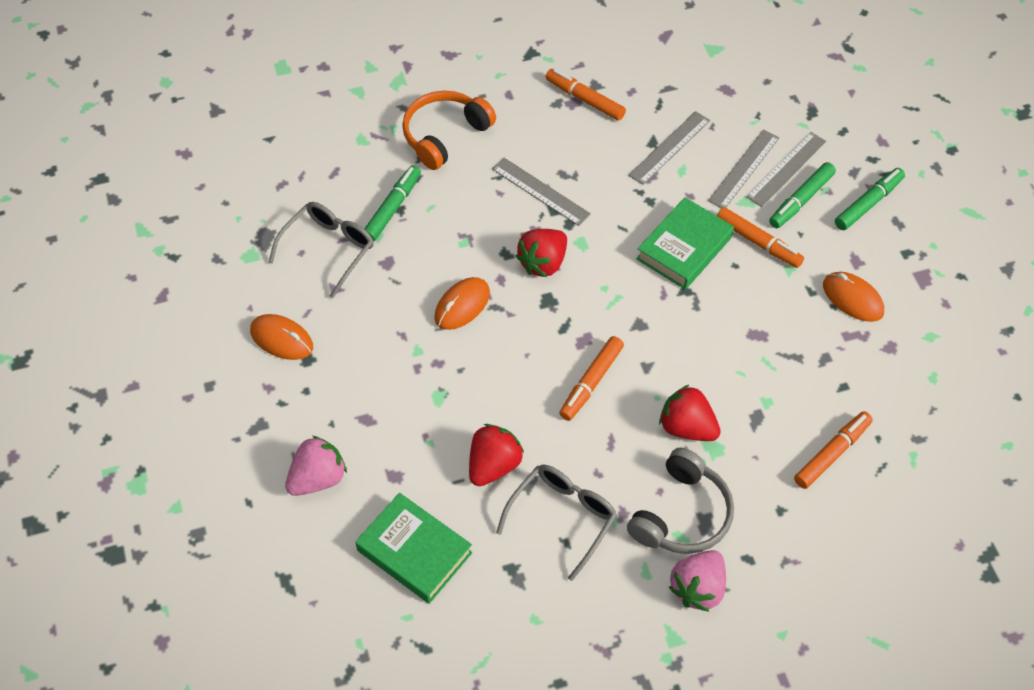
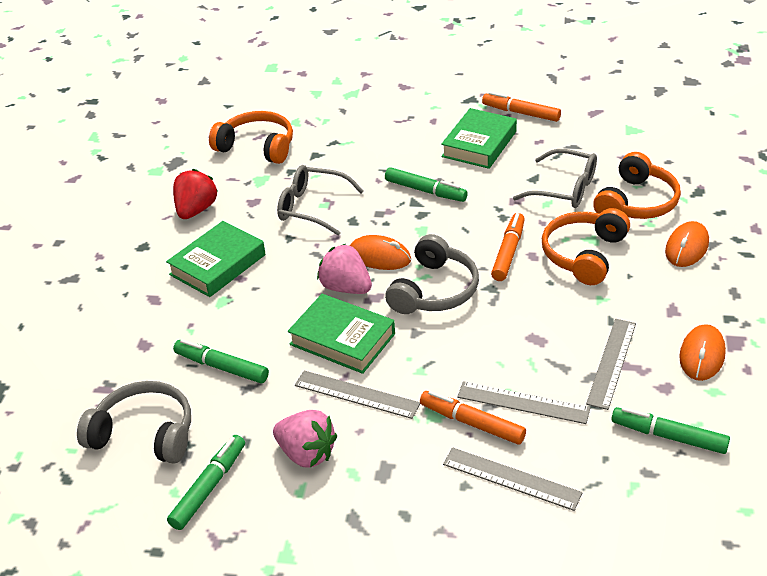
green book: [355,493,472,604] [636,197,734,290] = 2 -> [166,221,266,297] [288,294,395,374] [441,108,517,169] = 3
green marker: [364,165,421,241] [769,162,836,228] [835,168,905,230] = 3 -> [167,435,245,530] [173,339,269,383] [385,167,468,202] [611,407,730,454] = 4
grey headphones: [627,448,734,554] = 1 -> [77,381,191,464] [385,234,479,314] = 2
orange headphones: [402,91,496,170] = 1 -> [209,111,293,164] [542,208,630,285] [593,152,681,219] = 3
orange marker: [546,69,626,121] [559,336,624,421] [717,207,804,268] [794,411,873,489] = 4 -> [420,391,526,445] [482,92,561,122] [491,213,525,281] = 3
red strawberry: [469,424,524,486] [516,229,567,277] [659,385,721,441] = 3 -> [173,169,217,219] = 1

